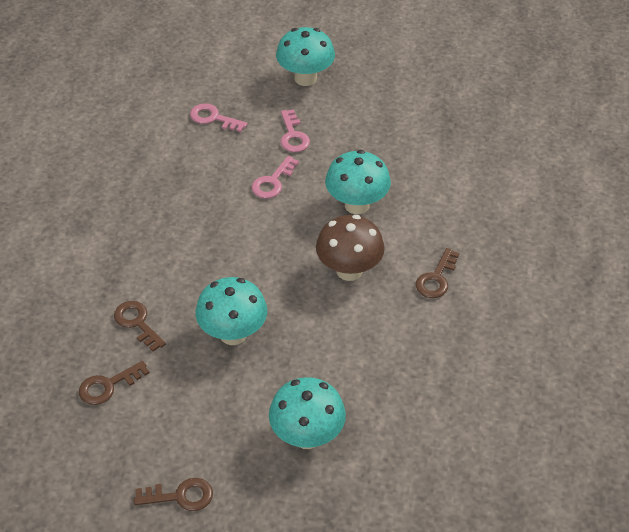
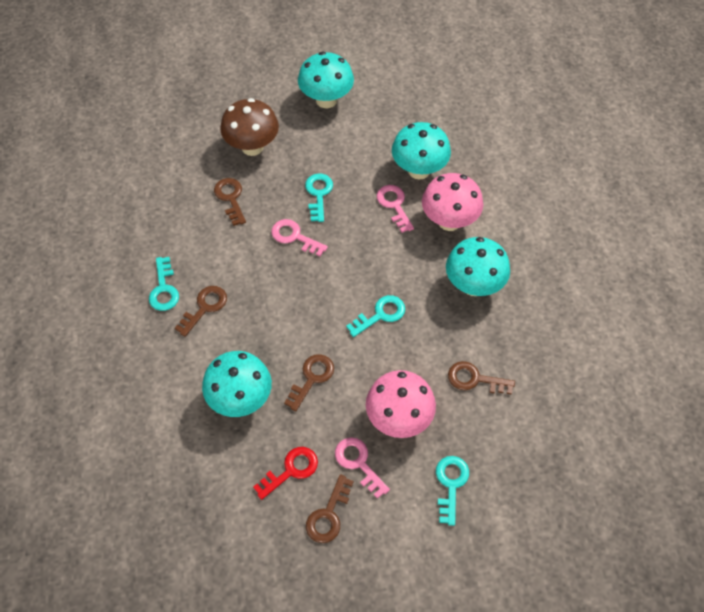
brown key: [79,361,149,405] [114,301,166,351] [134,478,213,511] [416,248,460,298] = 4 -> [175,286,227,337] [214,178,246,226] [284,354,334,411] [306,474,354,543] [448,361,515,395] = 5
pink mushroom: none = 0 -> [366,370,436,438] [422,173,483,231] = 2
red key: none = 0 -> [253,447,318,500] = 1
turquoise key: none = 0 -> [149,257,179,311] [305,173,333,222] [346,295,405,337] [436,456,469,526] = 4

